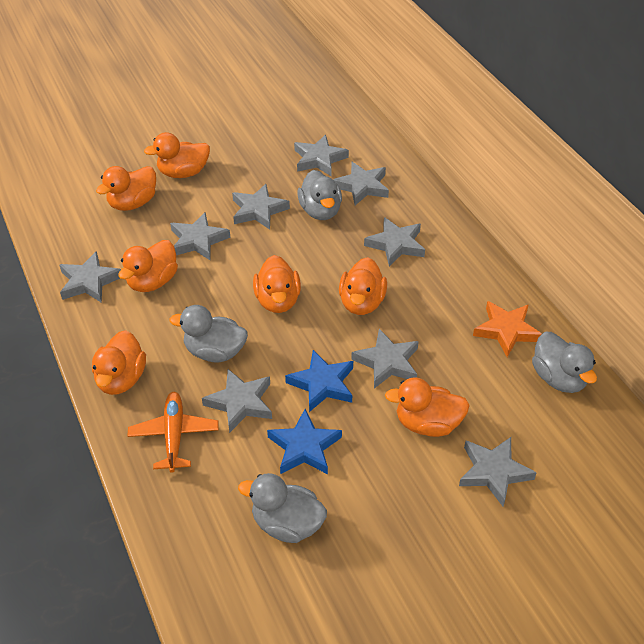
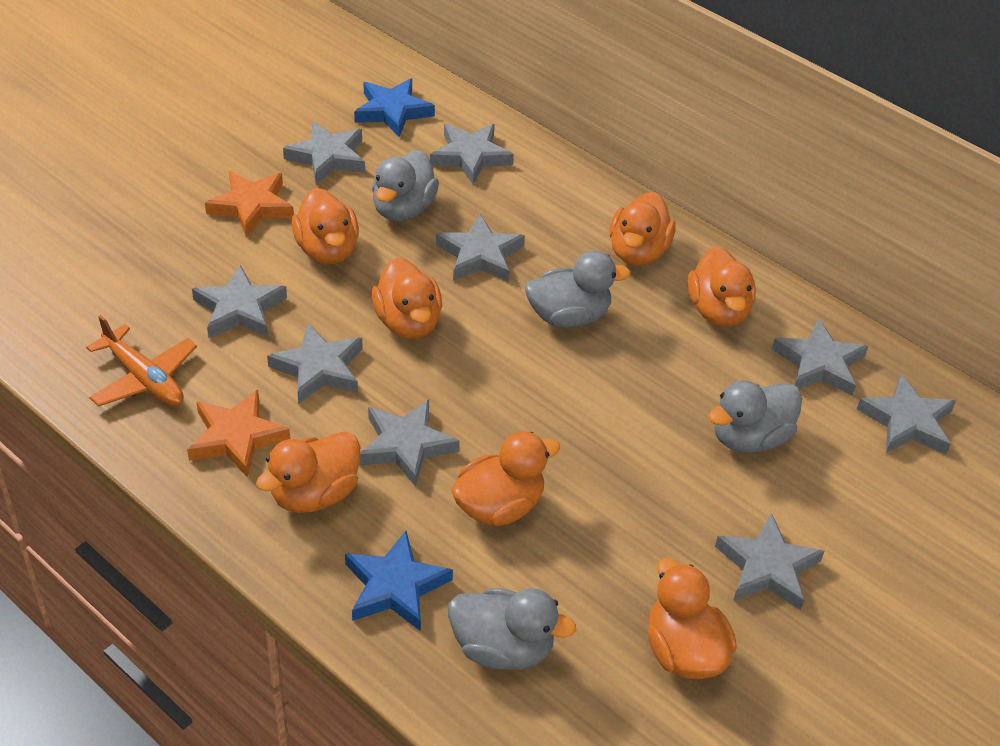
orange star: [473,301,542,357] = 1 -> [187,390,290,478] [205,171,294,237] = 2

